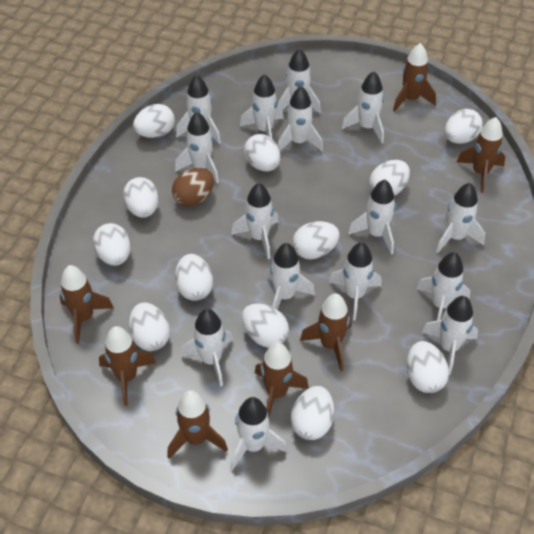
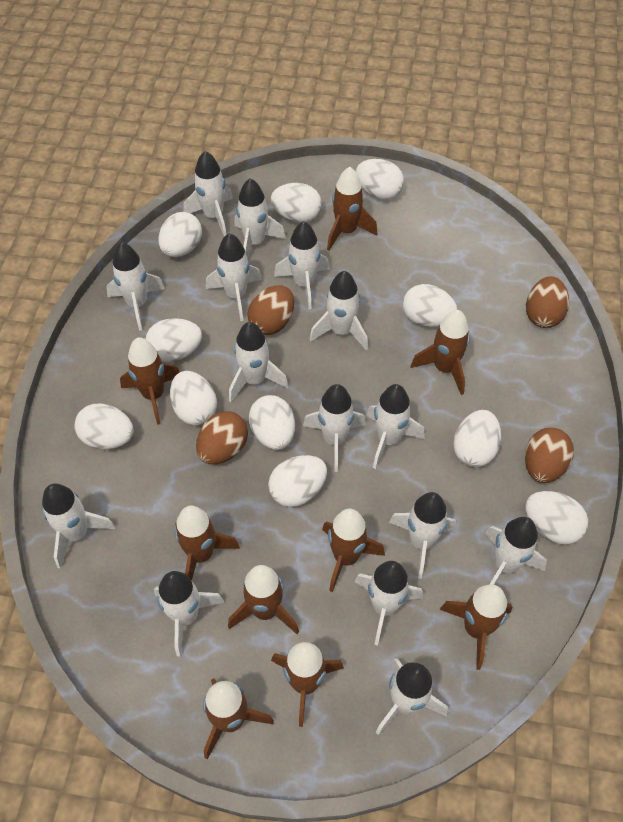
brown egg: [172,168,214,207] = 1 -> [196,411,248,464] [247,285,294,335] [525,428,574,483] [526,276,569,328] = 4
brown rocket: [60,265,114,344] [99,326,156,406] [167,390,228,459] [255,343,309,417] [300,293,352,371] [393,43,436,112] [456,117,506,193] = 7 -> [120,337,180,425] [175,506,240,580] [203,678,274,760] [228,565,299,634] [271,642,344,727] [322,509,385,592] [327,167,377,250] [411,310,470,395] [440,584,512,670] = 9
white egg: [93,223,131,266] [123,177,159,218] [129,302,170,351] [133,104,175,138] [175,254,213,301] [242,303,289,348] [244,134,280,171] [291,386,334,440] [293,221,340,259] [369,160,410,196] [406,341,449,393] [445,109,483,144] = 12 -> [74,404,134,449] [146,318,202,362] [159,212,202,257] [170,371,217,426] [249,395,295,450] [268,455,327,507] [271,183,322,223] [356,159,404,200] [403,284,458,327] [453,410,501,467] [525,491,588,545] = 11

